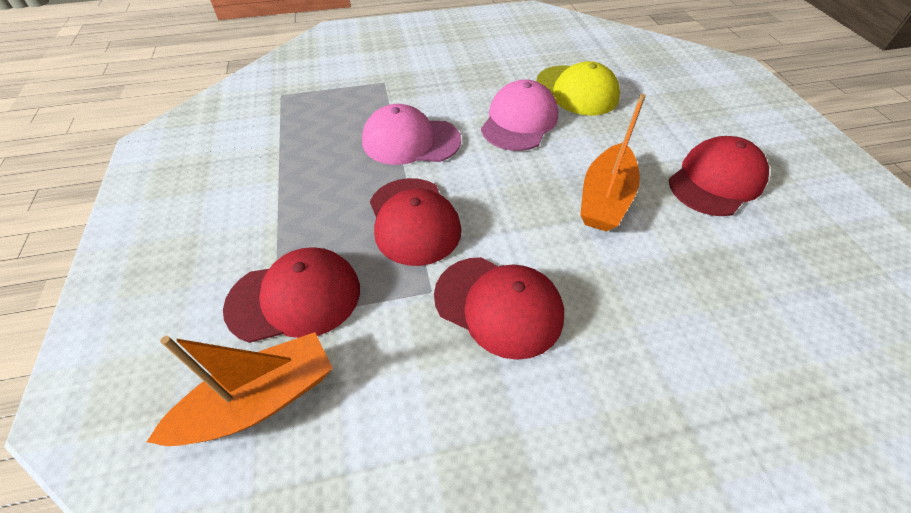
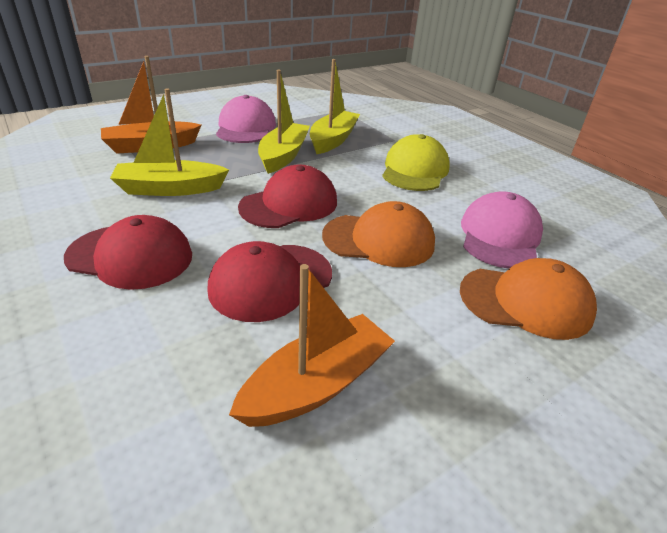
orange cap: none = 0 -> [322,201,435,267] [460,258,597,340] = 2
red cap: [223,247,360,343] [370,178,461,266] [434,257,564,360] [669,136,769,216] = 4 -> [64,215,192,290] [207,241,332,322] [238,165,337,228] = 3
yellow boat: none = 0 -> [110,89,229,196] [258,70,310,174] [310,59,360,154] = 3

